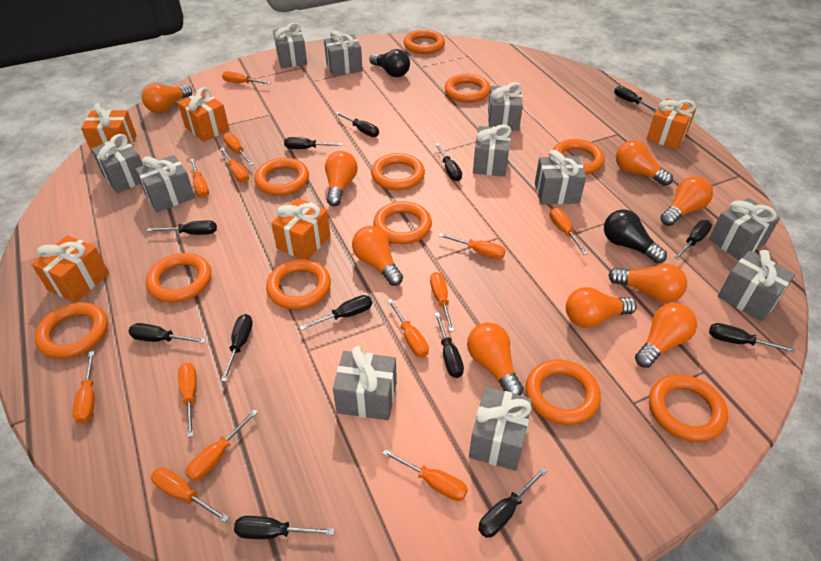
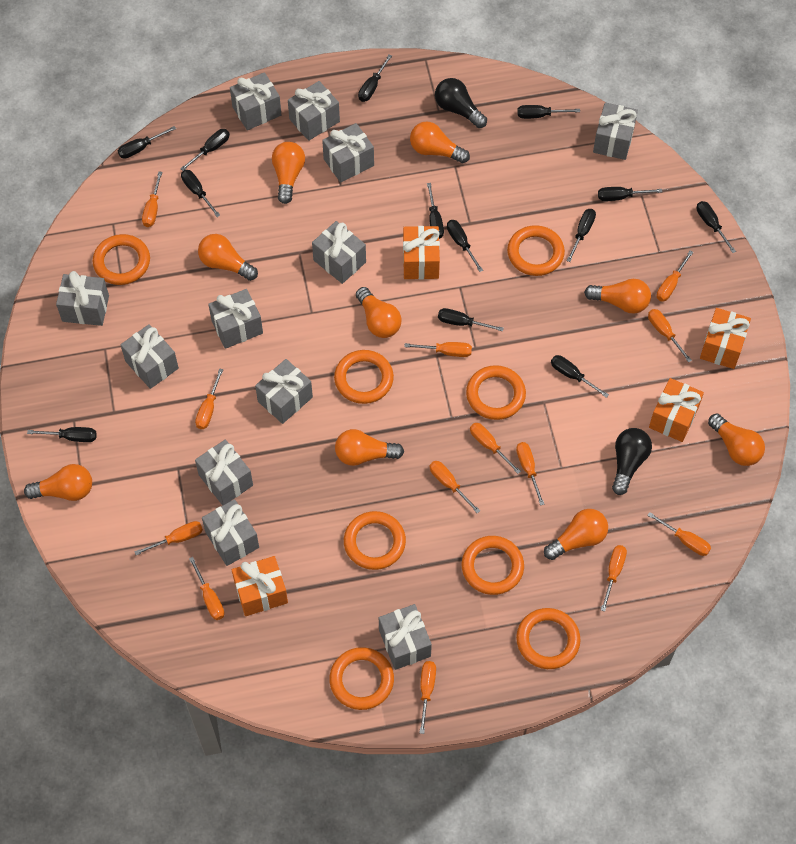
grey gift: [91,134,143,193] [135,155,195,212] [273,22,307,68] [324,30,363,76] [333,346,397,420] [469,387,532,471] [473,124,512,177] [488,82,523,131] [535,150,586,205] [709,198,780,260] [718,250,795,321] = 11 -> [56,271,109,326] [121,324,179,389] [195,440,253,506] [202,499,259,566] [208,289,263,349] [230,72,281,130] [255,359,313,424] [288,81,340,141] [312,221,366,284] [322,123,374,183] [379,604,432,670] [593,103,638,160] = 12
orange gift: [31,235,109,303] [81,103,137,154] [178,87,230,142] [271,198,331,260] [646,98,697,150] = 5 -> [232,556,288,616] [403,226,440,279] [649,378,704,442] [700,308,751,369] = 4
orange ring: [34,302,108,359] [146,253,211,303] [254,158,309,196] [266,259,331,310] [371,153,425,190] [373,201,432,244] [403,29,445,54] [445,74,490,103] [525,359,601,425] [553,139,605,174] [649,374,728,442] = 11 -> [93,234,150,285] [329,647,394,710] [334,350,394,404] [344,511,406,570] [462,536,524,595] [466,365,526,420] [507,225,565,276] [516,608,580,669] = 8

